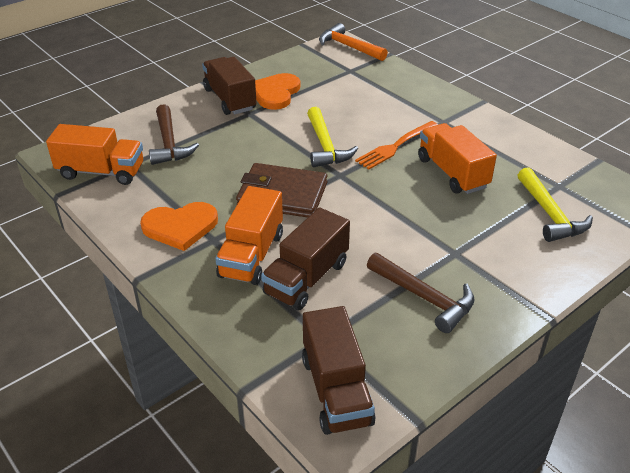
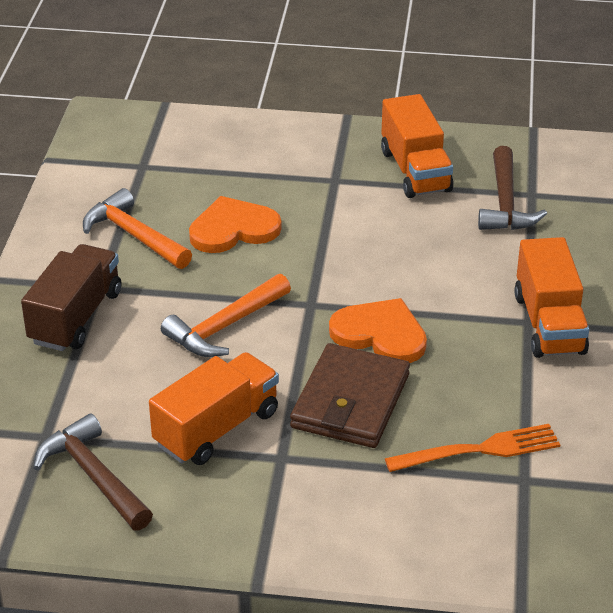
brown truck: [202,57,257,115] [261,208,350,310] [302,306,375,435] = 3 -> [21,244,121,351] = 1
orange hammer: [319,23,388,61] = 1 -> [83,188,192,269] [161,274,291,357] = 2
yellow hammer: [307,107,358,167] [518,167,593,242] = 2 -> none = 0

